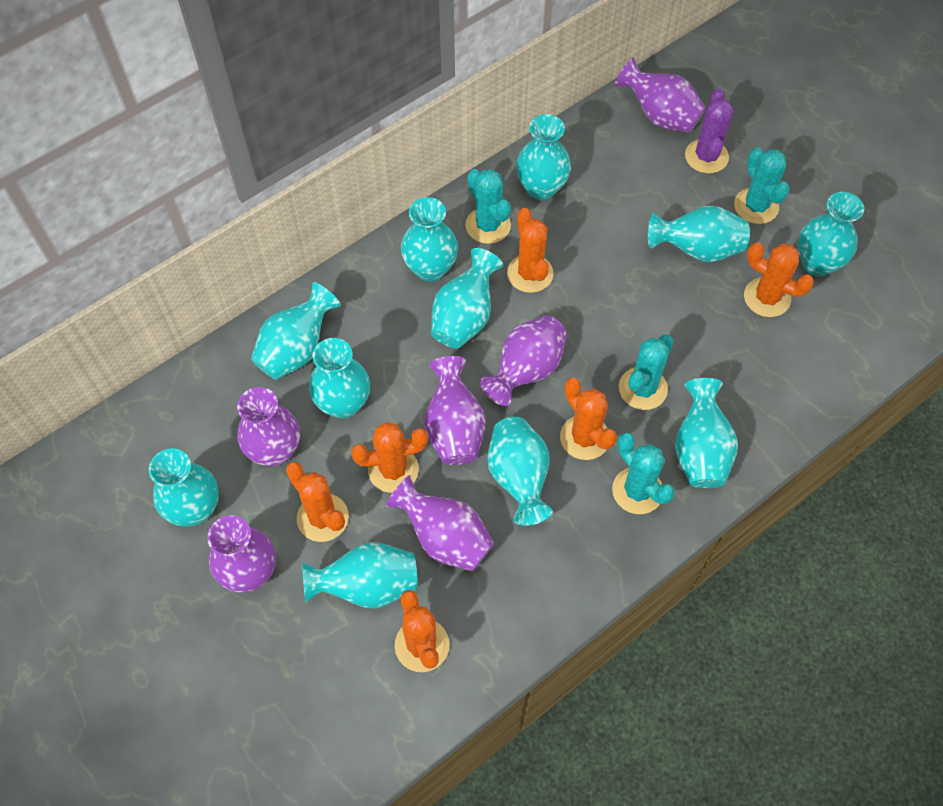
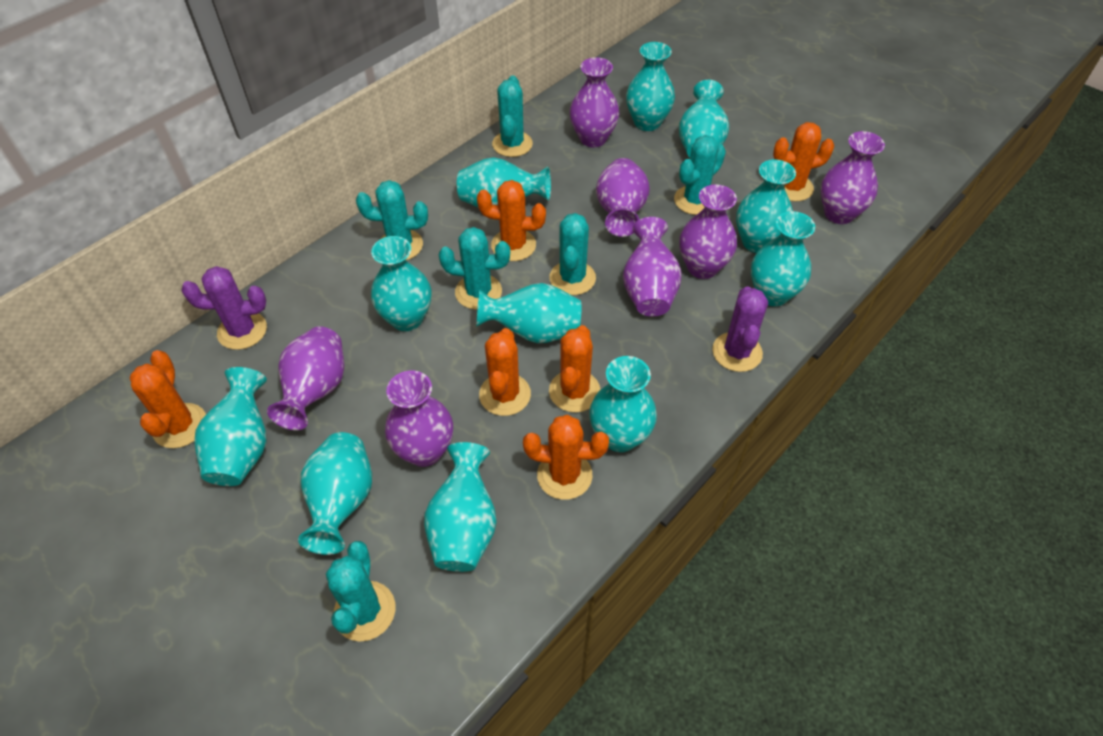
purple cactus: [685,89,734,173] = 1 -> [181,266,267,350] [712,287,768,372] = 2
purple vase: [207,515,276,593] [237,387,300,466] [386,475,494,571] [424,356,486,465] [480,315,567,406] [615,58,706,133] = 6 -> [267,326,344,430] [385,370,453,467] [570,57,619,147] [596,158,650,237] [623,217,682,316] [679,185,737,279] [821,131,885,224] = 7
turquoise cactus: [466,169,511,244] [612,433,675,514] [619,335,674,410] [734,147,790,224] = 4 -> [326,541,395,642] [356,180,428,260] [439,227,510,310] [492,75,533,157] [550,213,596,295] [674,135,726,215] = 6

